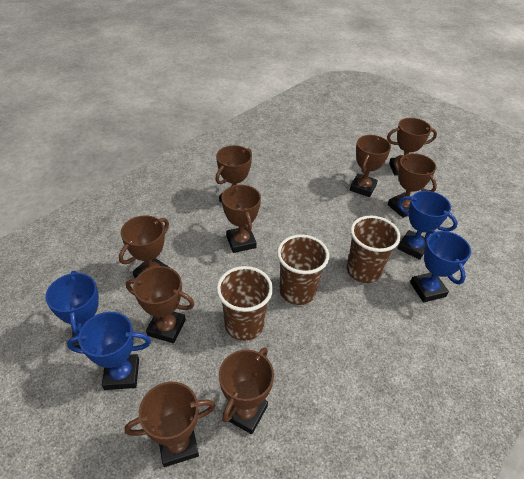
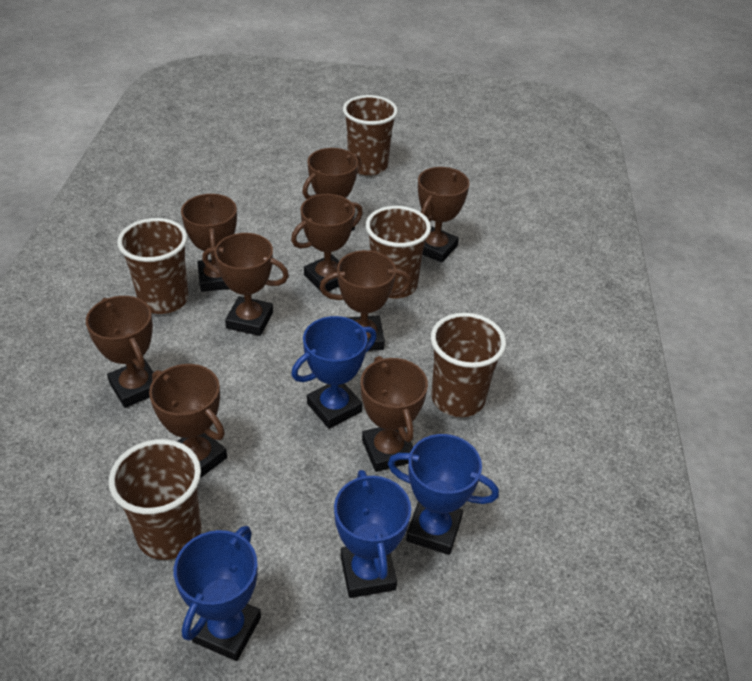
brown cup: [217,266,273,341] [277,235,329,305] [347,216,401,283] = 3 -> [109,439,202,560] [117,218,189,314] [343,95,398,176] [366,206,431,298] [431,313,506,417] = 5

